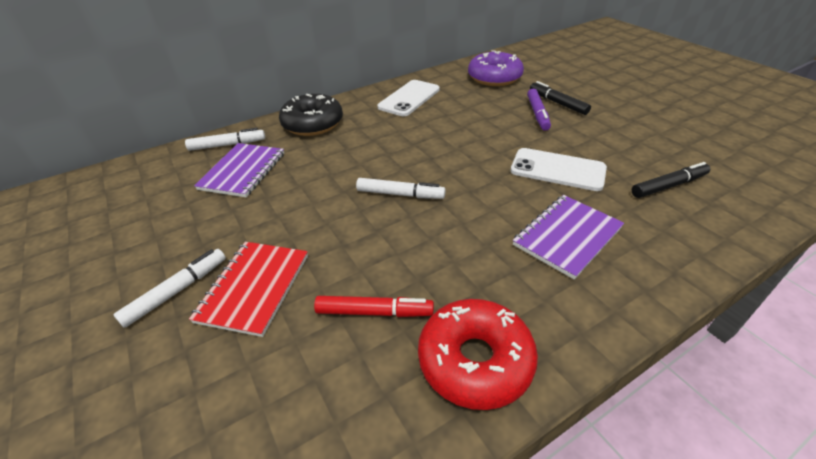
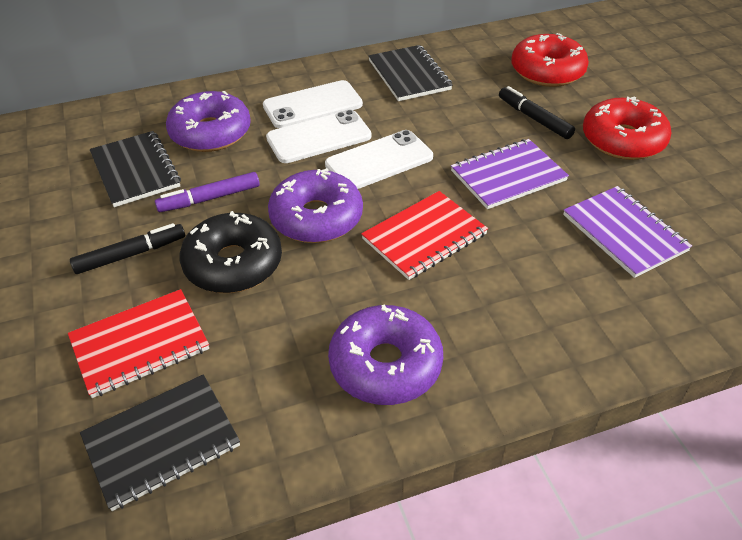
black notebook: none = 0 -> [80,374,240,511] [90,131,181,207] [369,45,453,101] = 3
purple donut: [468,50,524,86] = 1 -> [166,91,251,152] [268,168,363,243] [328,305,443,405] = 3
red donut: [418,299,538,410] = 1 -> [511,33,589,87] [583,96,671,160] = 2
red marker: [314,296,434,317] = 1 -> none = 0
red notebook: [189,242,308,337] = 1 -> [68,289,209,398] [361,191,488,280] = 2
white marker: [113,249,226,328] [185,128,265,151] [356,178,446,199] = 3 -> none = 0
white phone: [377,80,440,116] [510,148,607,191] = 2 -> [263,80,363,128] [266,110,372,163] [325,130,433,189] = 3

